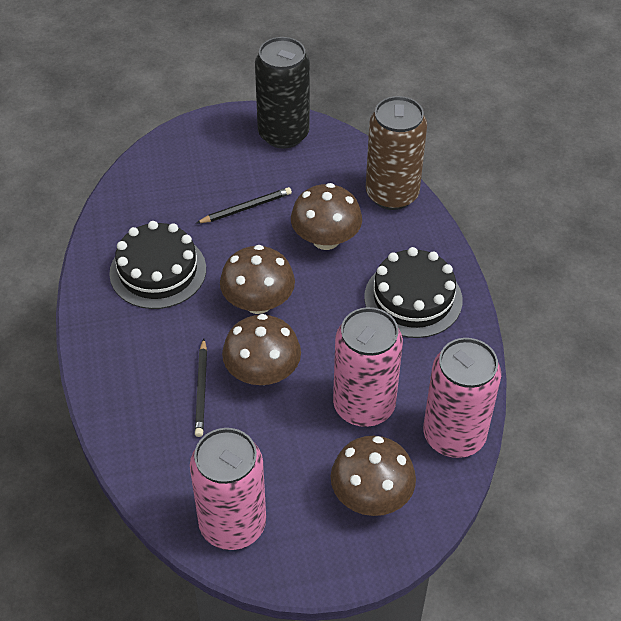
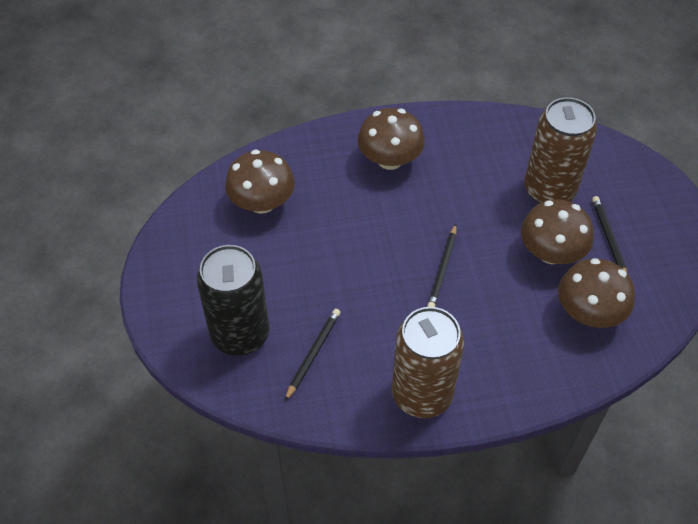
black cake: [109,221,206,309] [364,247,463,338] = 2 -> none = 0
black pencil: [195,339,207,437] [197,187,292,223] = 2 -> [285,309,341,401] [427,224,457,307] [592,196,627,272] = 3
brown can: [366,96,427,210] = 1 -> [392,307,464,418] [524,97,597,204] = 2
pink can: [190,428,266,550] [333,307,403,427] [423,338,501,458] = 3 -> none = 0

